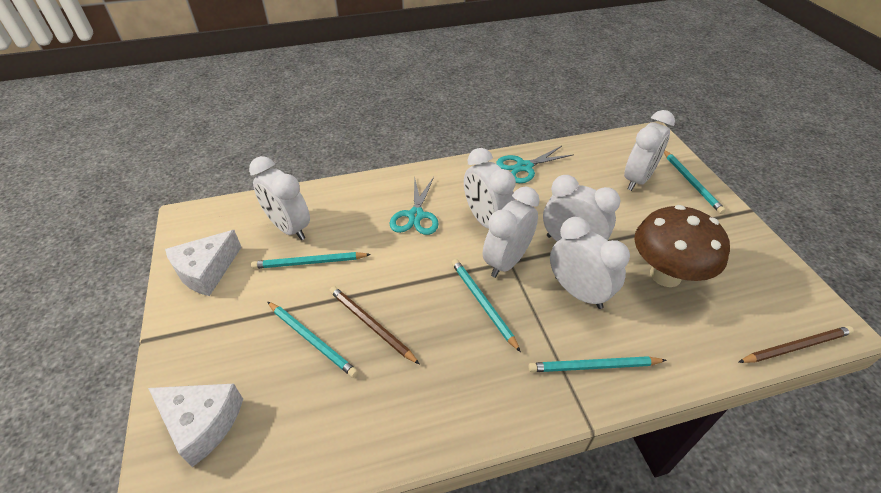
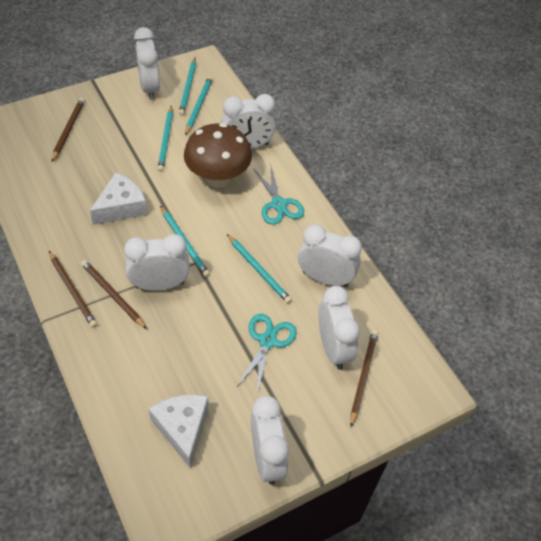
brown pencil: [329,286,420,365] [738,326,854,363] = 2 -> [49,251,97,328] [52,98,85,162] [81,260,147,329] [350,330,378,427] = 4

